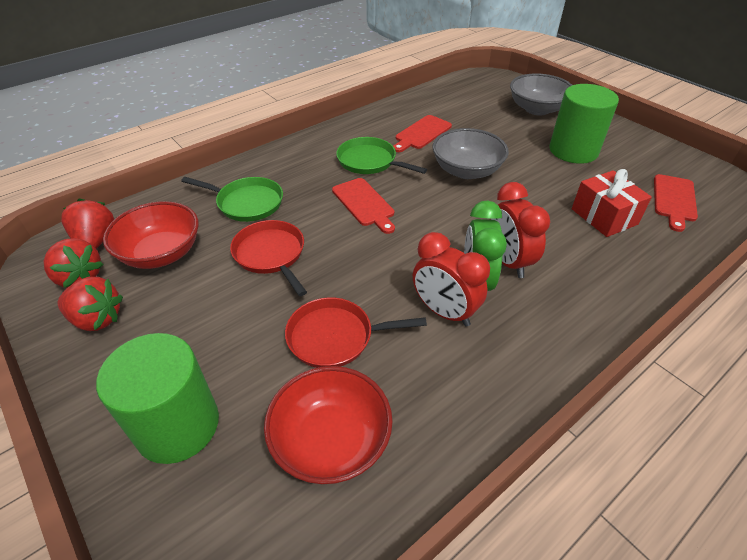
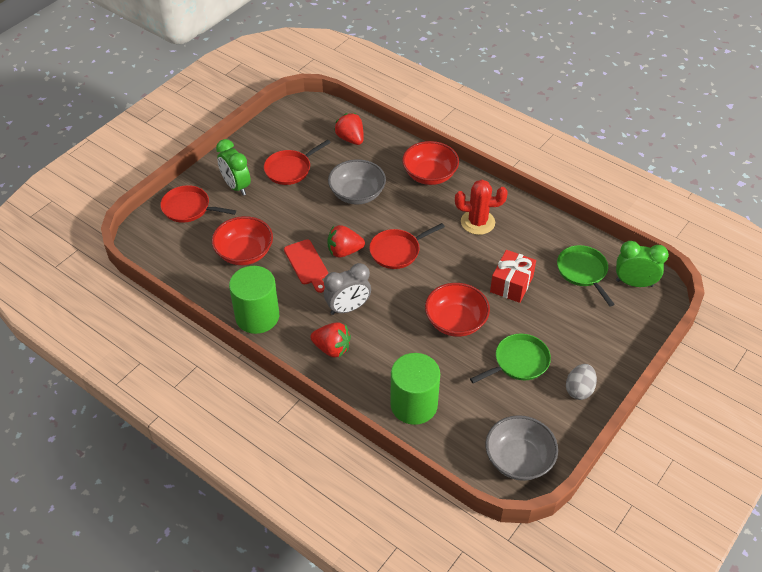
green clock: [464,200,507,291] = 1 -> [216,139,251,196] [616,241,669,287] = 2
grey clock: none = 0 -> [324,263,371,315] = 1
grey egg: none = 0 -> [566,364,597,400] = 1
red bowl: [103,201,199,269] [264,366,393,484] = 2 -> [212,216,273,265] [402,141,459,185] [425,283,490,337] = 3
red cactus: none = 0 -> [455,180,508,235] = 1
red clock: [413,232,490,327] [490,182,550,278] = 2 -> none = 0
red cutting board: [332,178,395,234] [393,115,452,152] [654,174,698,232] = 3 -> [284,239,328,293] = 1
red pan: [230,220,307,296] [285,297,427,368] = 2 -> [160,185,236,223] [264,140,331,185] [369,223,445,269] = 3

